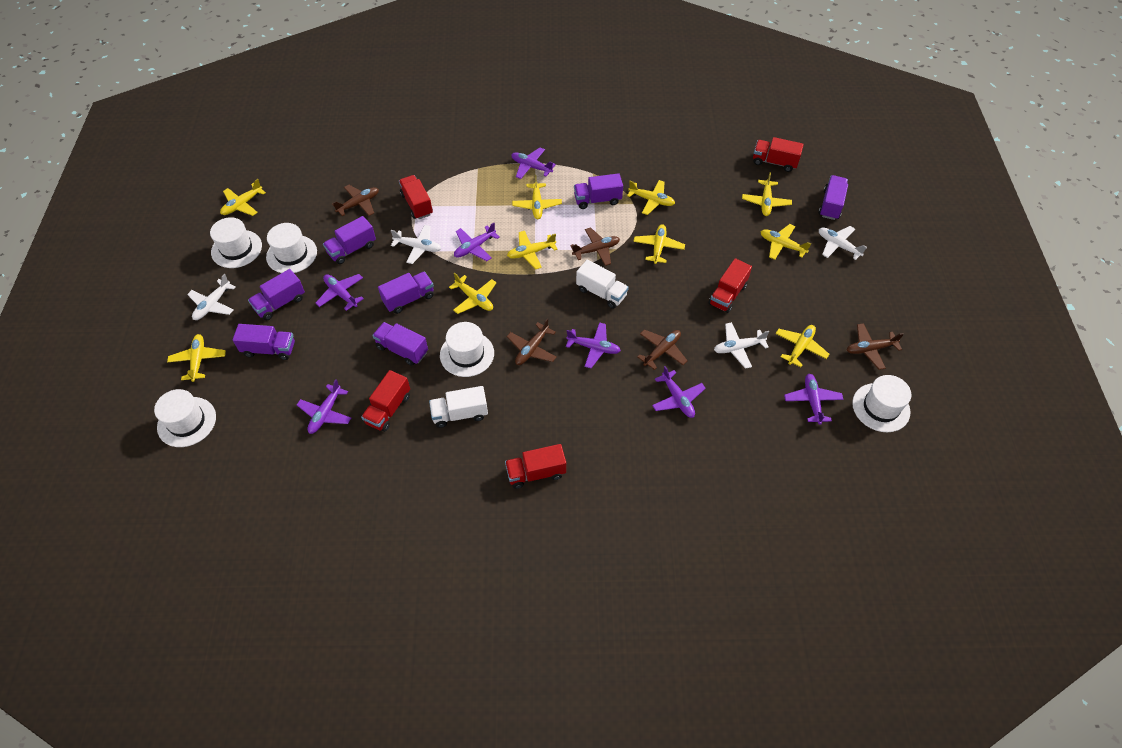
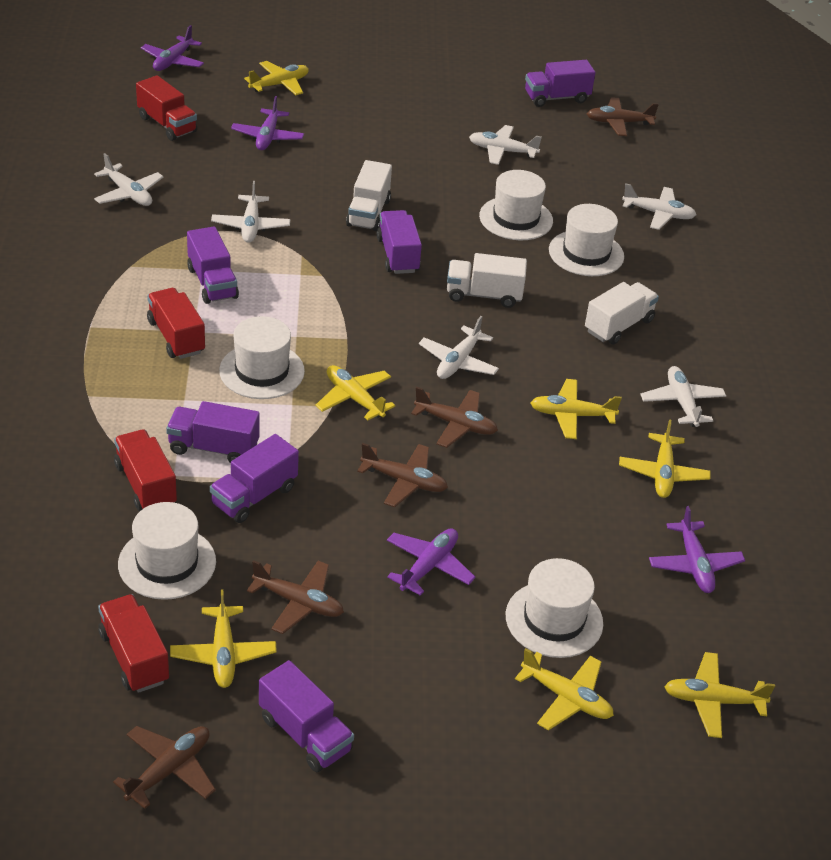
purple plane: [297,379,351,434] [316,274,364,311] [454,223,500,261] [511,147,556,179] [566,322,621,368] [652,366,706,418] [784,374,844,425] = 7 -> [141,25,204,71] [231,96,304,150] [387,528,476,596] [649,506,745,593] = 4
purple truck: [233,324,295,360] [248,269,305,320] [323,216,376,264] [372,322,428,366] [378,272,434,314] [574,173,623,209] [819,175,848,220] = 7 -> [166,401,260,463] [187,226,239,304] [210,434,299,523] [259,660,354,772] [377,210,422,274] [525,60,595,107] = 6
red truck: [361,370,410,432] [399,175,433,219] [505,444,566,489] [709,258,752,313] [753,137,804,172] = 5 -> [98,594,169,693] [114,429,177,511] [136,75,197,141] [147,288,205,359] = 4
white plane: [187,274,236,320] [391,225,441,264] [714,322,769,369] [819,226,867,260] = 4 -> [94,153,164,206] [211,181,290,243] [419,316,499,379] [469,125,542,165] [622,183,696,230] [640,366,726,427] = 6
white truck: [429,386,488,428] [576,260,629,309] = 2 -> [346,160,392,231] [447,253,527,308] [585,282,659,345] = 3
yellow plane: [167,334,226,382] [220,179,266,216] [449,272,496,314] [507,231,558,269] [512,175,562,219] [627,180,675,215] [633,224,685,264] [742,172,792,216] [760,224,811,260] [775,325,829,367] = 10 -> [170,589,277,688] [244,61,309,95] [315,365,395,420] [515,648,614,731] [531,379,622,439] [619,419,711,498] [664,652,775,738] = 7

